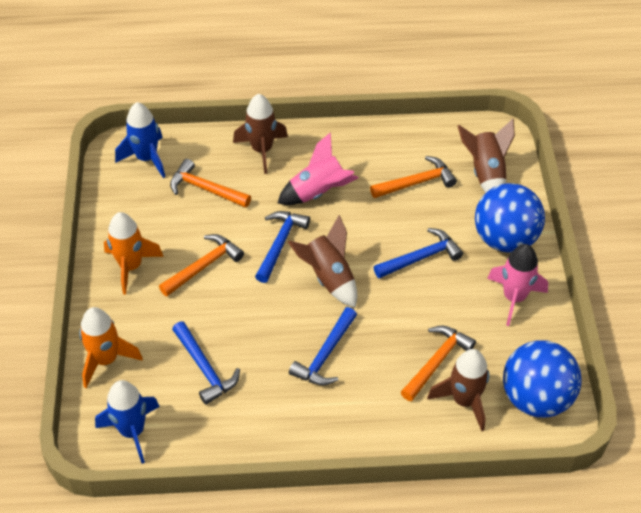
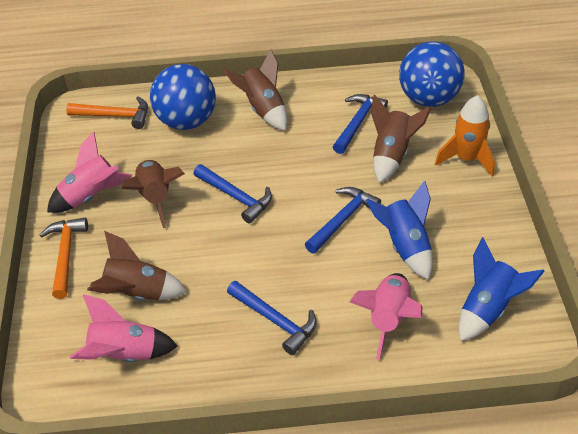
orange hammer: [159,234,244,296] [170,159,251,208] [370,156,457,198] [401,326,476,401] = 4 -> [40,218,88,299] [66,96,148,129] = 2
orange rocket: [79,307,143,388] [104,212,164,295] = 2 -> [435,95,495,177] = 1
pink rocket: [277,132,358,205] [487,244,548,326] = 2 -> [47,131,132,213] [70,294,178,362] [349,273,422,360] = 3

